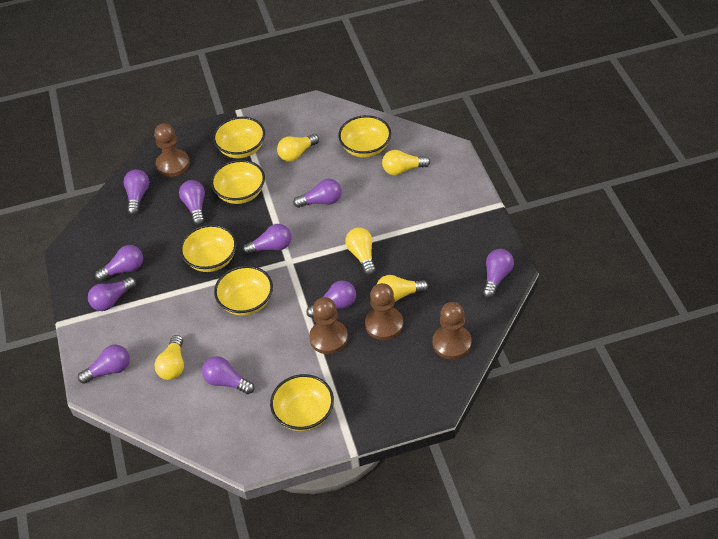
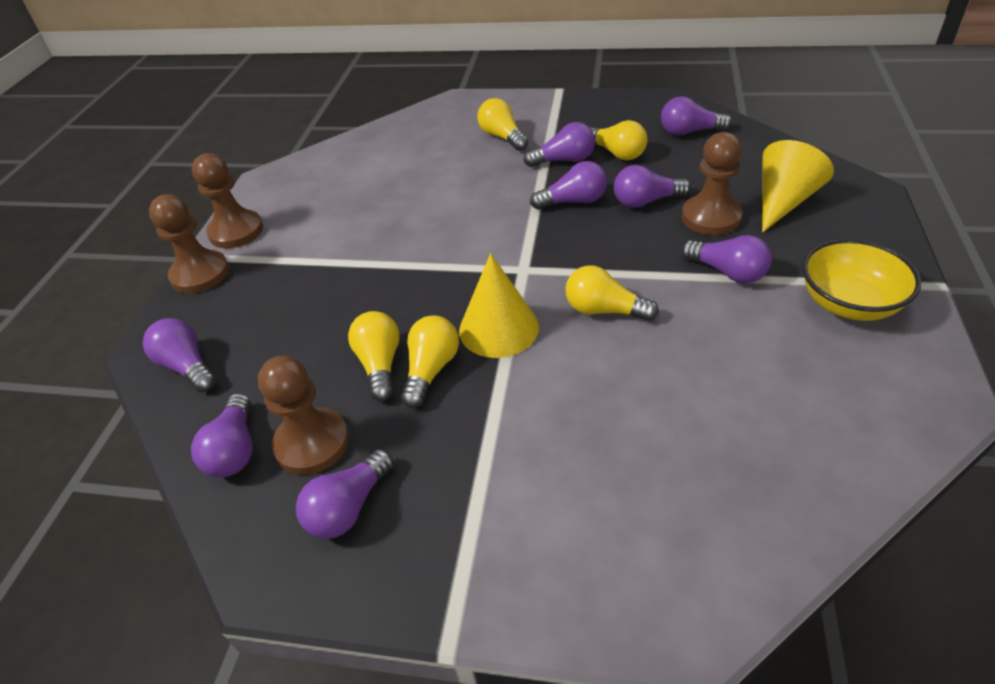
purple light bulb: [78,345,130,384] [88,277,136,311] [95,245,143,281] [124,169,149,215] [179,180,205,225] [202,356,254,394] [242,224,291,255] [293,179,342,208] [306,280,356,318] [483,249,514,298] = 10 -> [143,318,216,392] [191,393,253,478] [296,449,394,539] [523,122,595,167] [530,161,607,210] [614,165,691,208] [661,96,732,136] [681,235,772,284] = 8
yellow bowl: [180,224,237,272] [211,160,265,204] [213,117,265,158] [214,266,273,316] [270,374,334,431] [338,115,391,158] = 6 -> [802,239,921,321] = 1
yellow cone: none = 0 -> [459,253,539,358] [762,140,834,232] = 2

